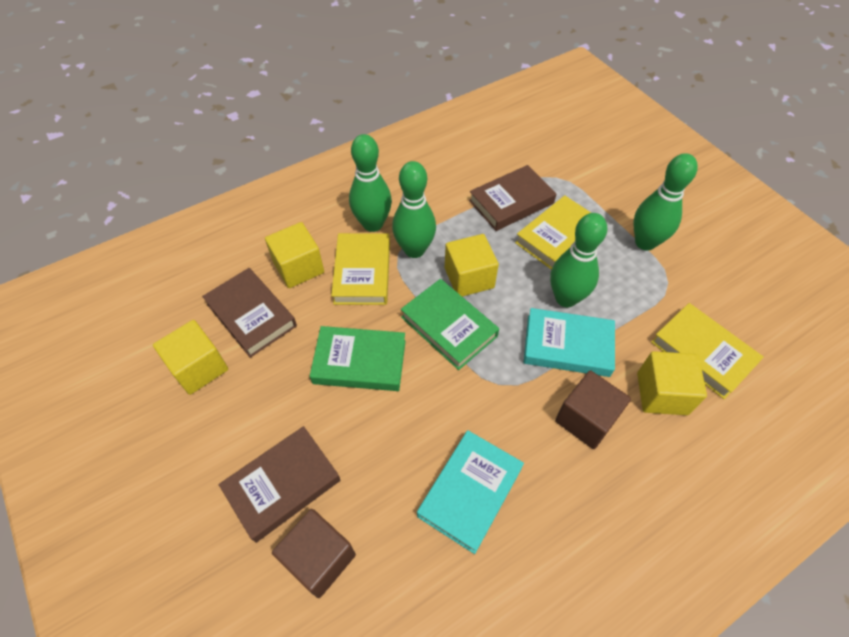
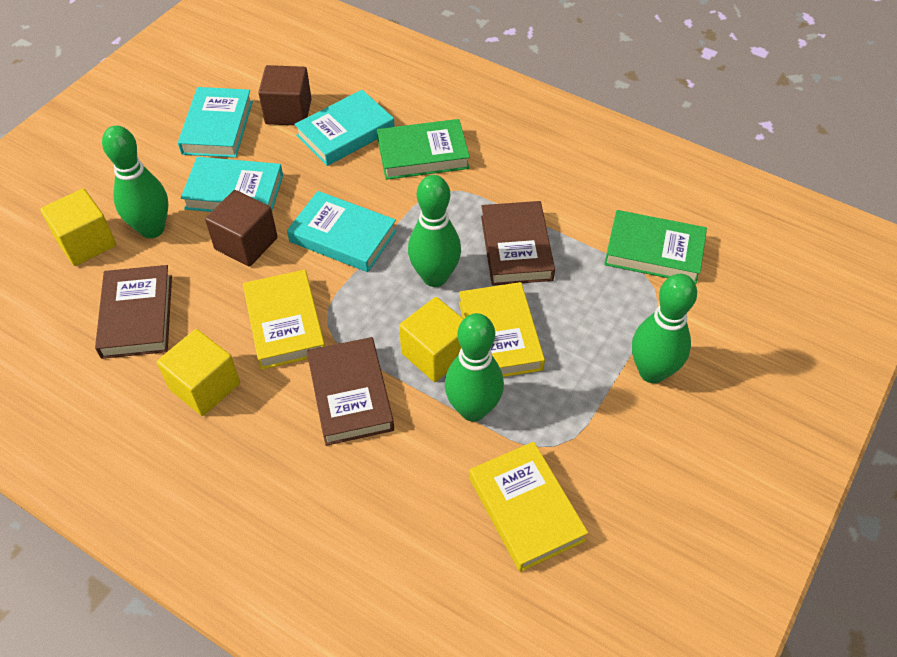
turquoise book: [417,430,524,554] [523,308,615,377] = 2 -> [178,87,253,158] [181,157,283,212] [287,191,397,272] [294,90,395,166] = 4
yellow cube: [153,320,228,395] [265,222,324,288] [445,234,499,297] [637,351,707,415] = 4 -> [40,189,116,266] [157,329,240,416] [399,297,463,382] = 3

